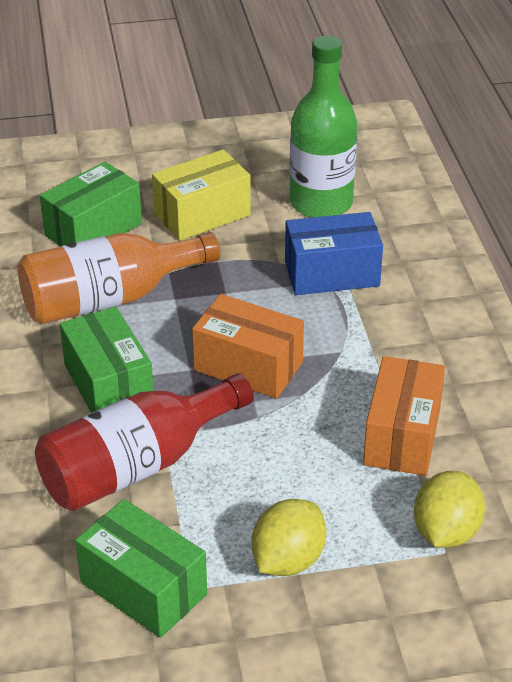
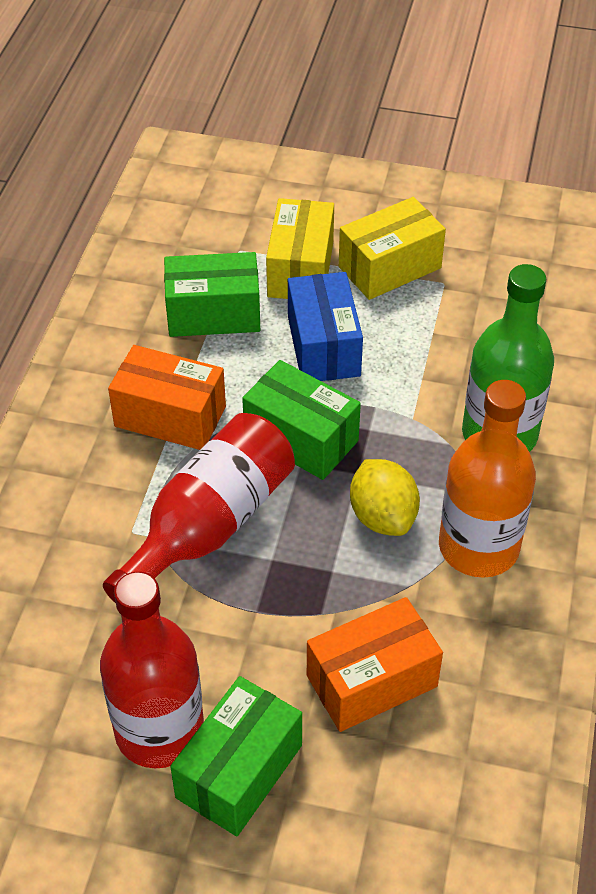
red bottle: [35,373,253,511] = 1 -> [100,572,204,768] [103,413,295,603] = 2
yellow box: [152,150,251,241] = 1 -> [266,198,334,299] [339,197,446,300] = 2
yellow lemon: [251,499,327,576] [414,471,485,548] = 2 -> [350,459,420,536] = 1

